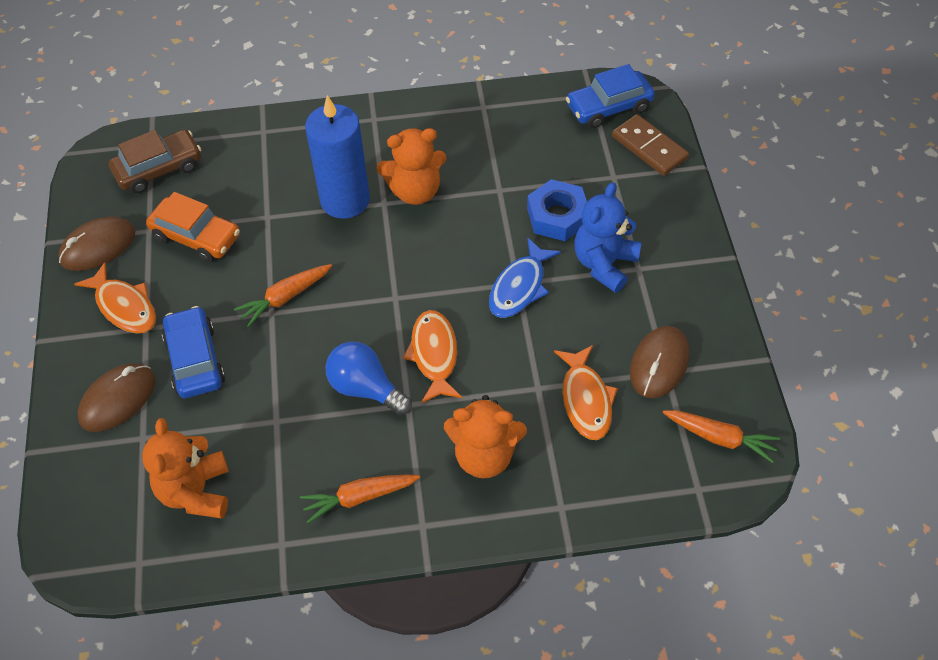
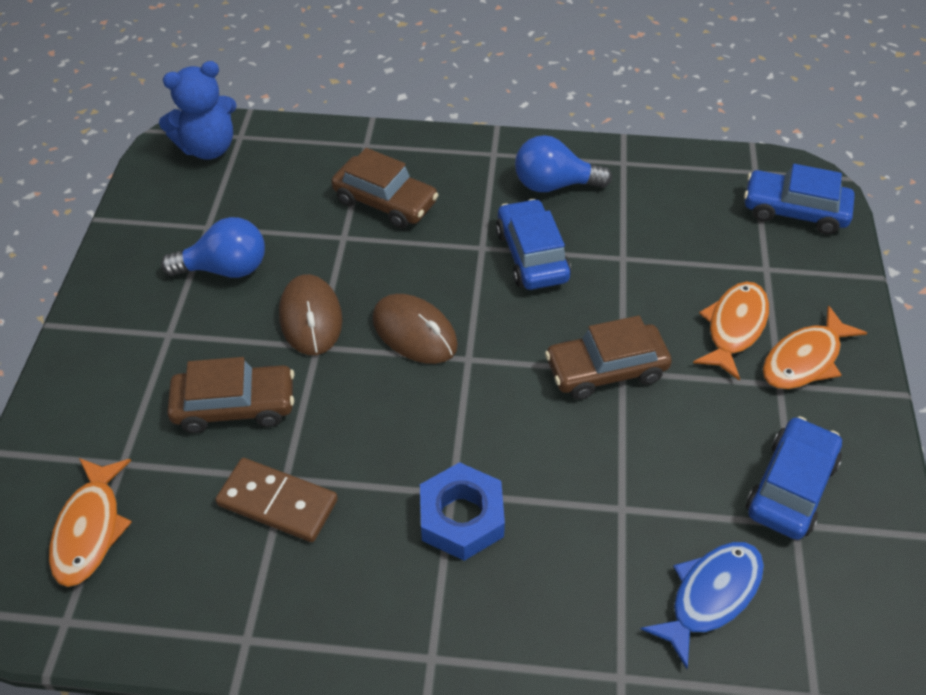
blue candle: [305,95,370,219] = 1 -> none = 0
blue car: [162,306,225,398] [566,64,655,128] = 2 -> [496,199,571,290] [744,164,855,235] [746,416,842,540] = 3
blue light bulb: [326,342,412,416] = 1 -> [161,217,265,278] [515,135,612,192] = 2
brown car: [109,129,201,193] = 1 -> [167,357,294,433] [331,148,438,228] [545,316,672,400] = 3
brown mouse: [58,217,135,271] [78,363,155,432] [630,326,689,398] = 3 -> [279,274,342,355] [372,294,458,364] = 2
orange car: [146,192,240,262] = 1 -> none = 0
orange carrot: [234,264,332,328] [300,475,420,523] [663,410,780,463] = 3 -> none = 0
orange teddy bear: [142,418,229,519] [377,128,446,205] [444,395,527,478] = 3 -> none = 0

